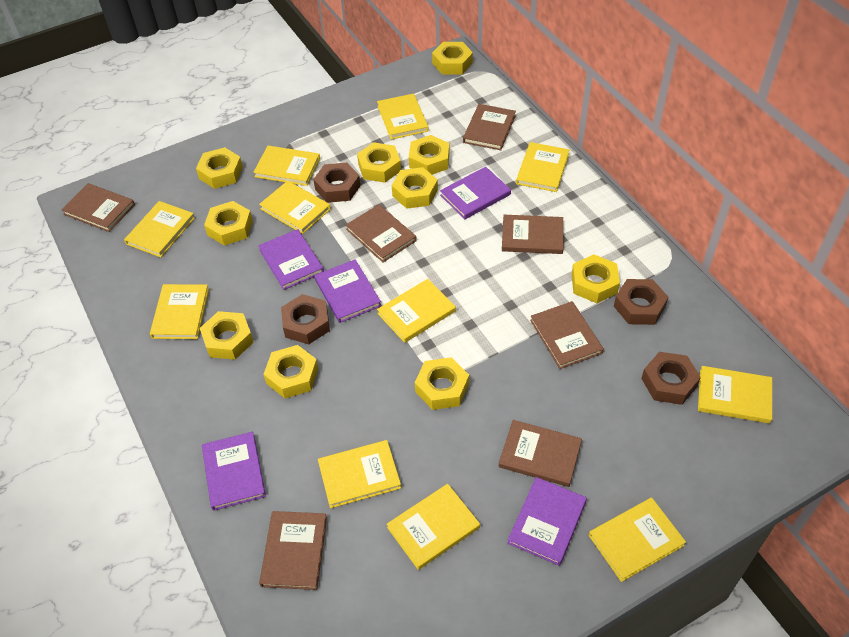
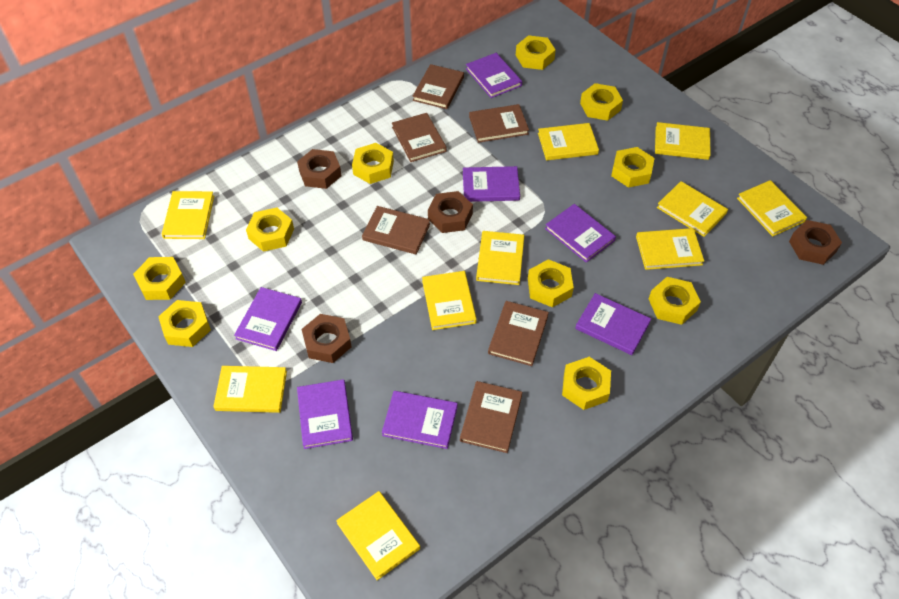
brown book: [62,183,135,232] [259,511,327,590] [346,204,417,262] [463,104,516,150] [499,420,582,487] [502,215,563,254] [530,301,604,369] = 7 -> [362,206,430,255] [392,113,447,162] [412,64,464,109] [460,381,523,453] [469,104,529,143] [488,301,549,366] = 6
purple book: [202,432,266,511] [258,229,324,290] [314,259,381,323] [440,167,511,219] [508,477,587,566] = 5 -> [234,287,302,351] [297,379,353,449] [382,391,458,449] [463,166,520,202] [466,53,522,98] [545,204,616,263] [575,293,651,355] = 7
yellow book: [124,201,195,257] [150,284,209,339] [253,146,320,186] [259,181,331,234] [318,440,401,508] [377,94,429,140] [377,279,456,343] [387,484,480,570] [516,142,569,192] [589,498,686,582] [698,366,772,423] = 11 -> [162,191,214,239] [213,366,287,413] [336,491,420,580] [422,271,477,330] [476,231,524,285] [538,123,599,161] [636,228,704,270] [655,122,711,160] [657,181,728,237] [737,180,807,236] = 10

